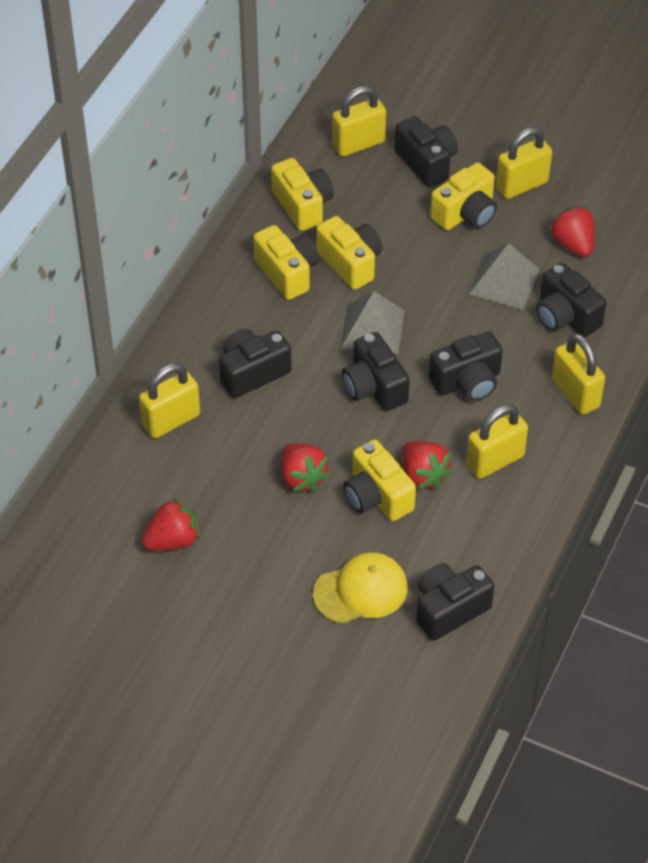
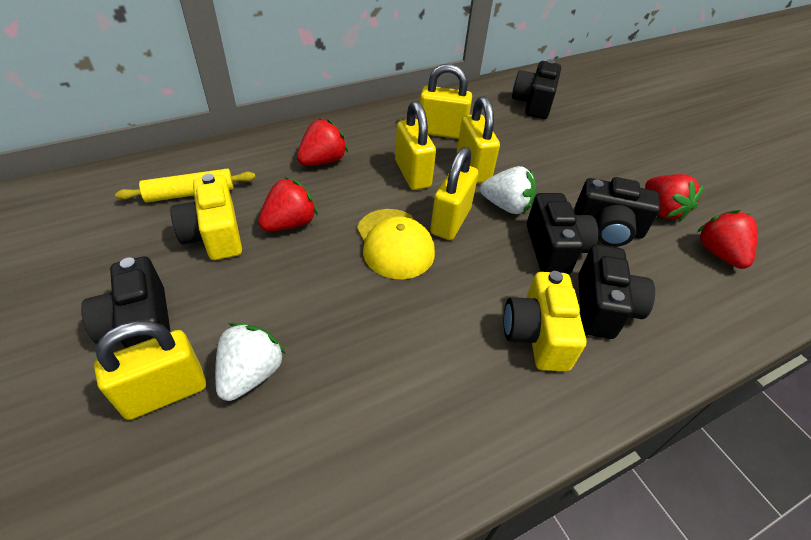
black camera: [219,329,291,398] [342,332,410,411] [395,116,458,187] [416,563,495,641] [429,332,503,401] [536,263,607,337] = 6 -> [81,257,171,348] [512,59,561,119] [527,193,598,275] [574,177,661,247] [578,244,655,339] = 5
grey pyramid: [341,291,404,354] [469,243,540,310] = 2 -> none = 0
white strawberry: none = 0 -> [215,323,286,401] [480,166,536,214] = 2
yellow camera: [253,225,319,300] [271,158,334,231] [316,216,382,290] [343,439,416,521] [430,162,497,230] = 5 -> [170,174,242,260] [504,271,586,371] = 2
yellow rolling pin: none = 0 -> [115,169,256,202] = 1

